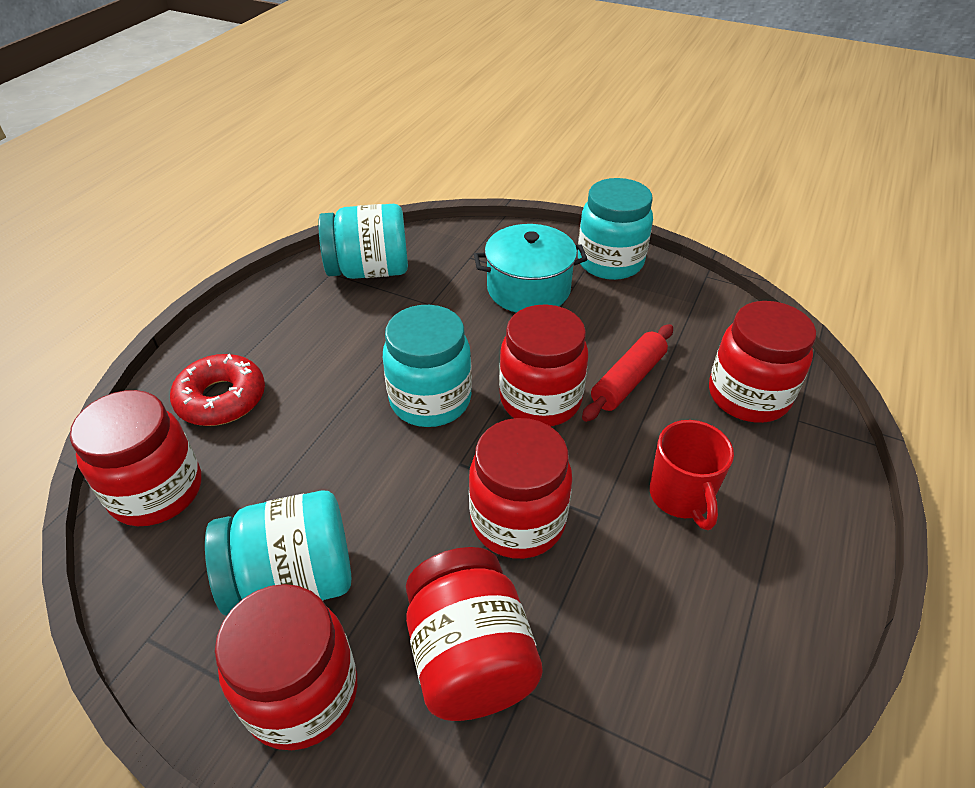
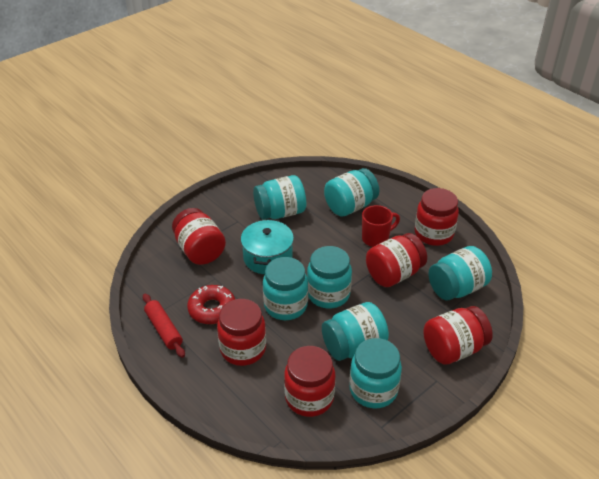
turquoise jar: [205,490,351,615] [318,204,408,279] [383,305,472,427] [578,178,653,280] = 4 -> [253,175,306,220] [263,257,308,320] [307,246,352,308] [322,302,389,361] [324,168,379,217] [349,338,402,408] [428,246,492,300] = 7

